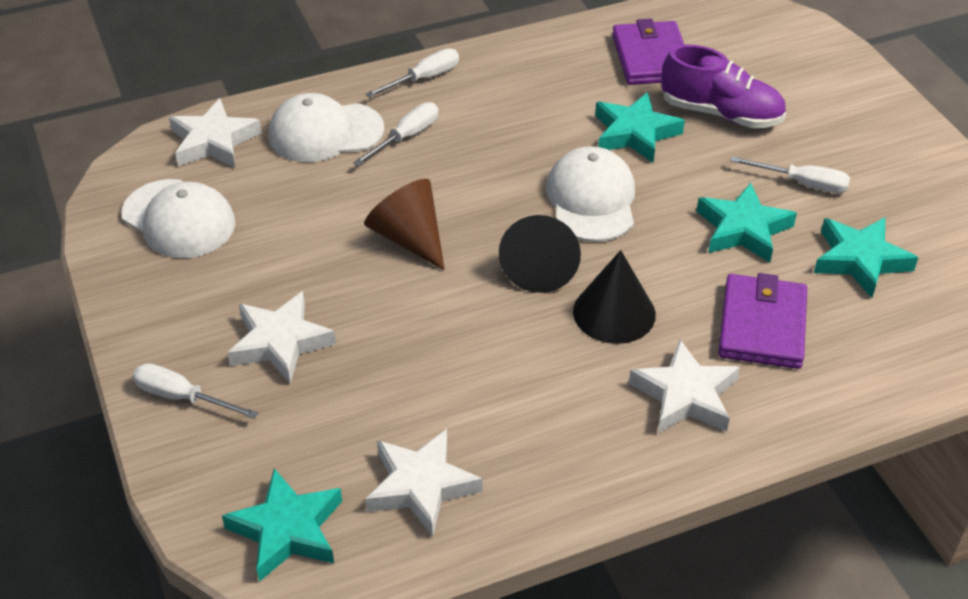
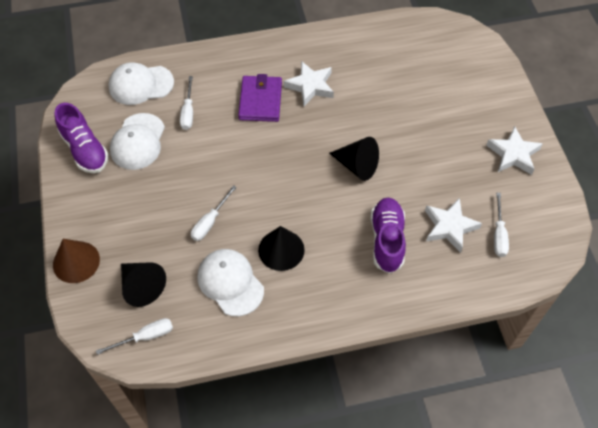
black cone: [499,215,581,293] [573,250,656,344] = 2 -> [121,262,166,307] [258,226,305,271] [329,137,379,181] = 3
purple shoe: [661,45,786,128] = 1 -> [55,103,109,173] [371,198,406,273] = 2
purple wallet: [612,19,685,85] [718,273,807,369] = 2 -> [238,74,282,122] = 1
turquoise star: [222,468,342,582] [595,92,685,163] [696,183,797,263] [814,217,918,298] = 4 -> none = 0
white star: [169,98,262,167] [228,291,336,384] [365,429,482,537] [629,340,740,433] = 4 -> [284,61,334,106] [425,198,482,253] [486,126,543,175] = 3

